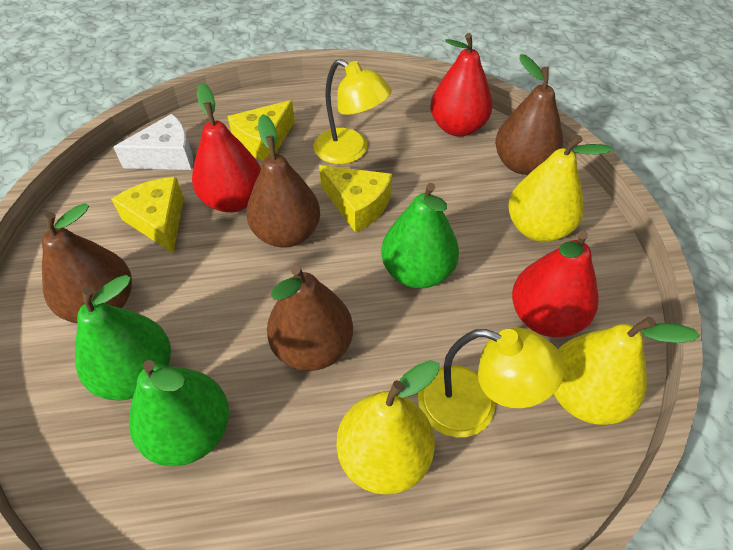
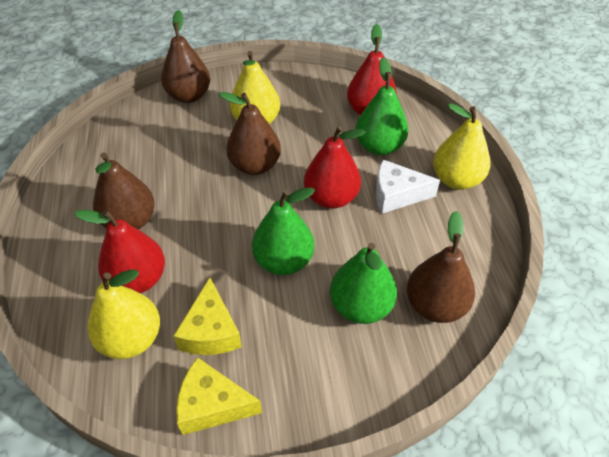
yellow cheese: [111,177,184,253] [227,100,295,161] [319,165,392,233] = 3 -> [173,278,242,355] [176,357,262,435] = 2
yellow lamp: [313,59,392,164] [418,328,565,437] = 2 -> none = 0

